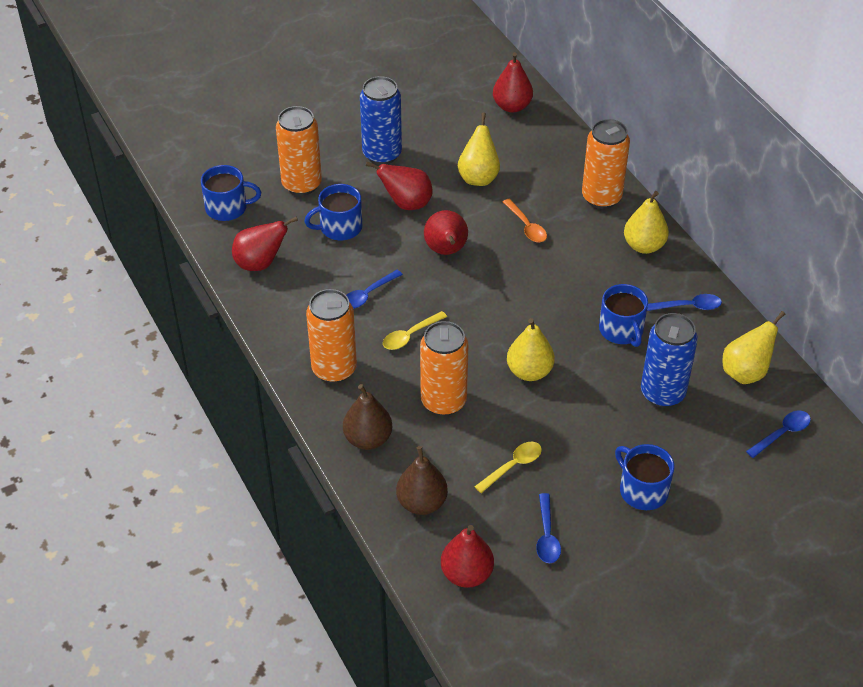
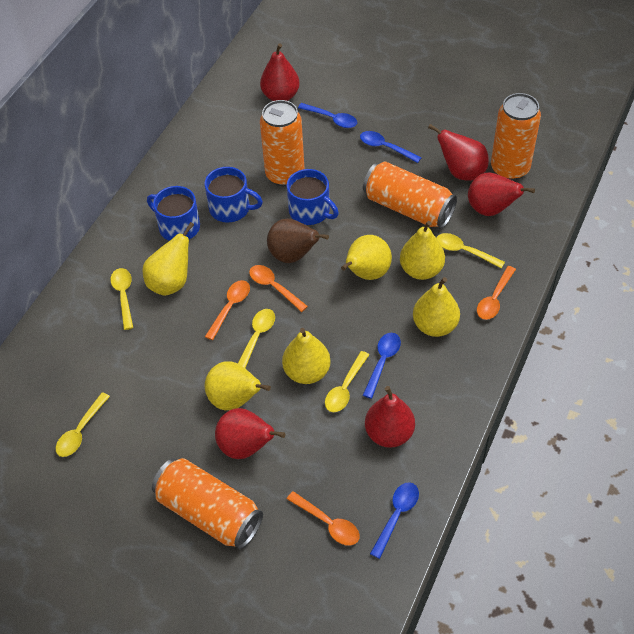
blue can: [360,76,402,165] [641,313,698,408] = 2 -> none = 0
blue mug: [201,165,261,221] [304,184,362,240] [599,284,648,347] [615,444,674,510] = 4 -> [147,186,200,241] [205,167,263,223] [287,169,339,225] = 3
brown pear: [343,384,392,450] [396,446,448,515] = 2 -> [267,219,329,263] = 1
orange spoon: [503,199,547,242] = 1 -> [205,280,250,340] [249,265,308,312] [287,491,360,546] [477,266,516,320] = 4
yellow pear: [458,113,500,186] [507,318,555,381] [624,191,669,254] [722,311,785,384] = 4 -> [142,222,194,296] [205,361,271,410] [282,328,331,384] [341,235,392,280] [400,221,445,280] [413,277,460,337] = 6
yellow spoon: [383,311,447,350] [474,442,542,493] = 2 -> [56,392,110,457] [111,268,133,330] [238,309,275,368] [325,351,369,412] [436,233,505,269] = 5

